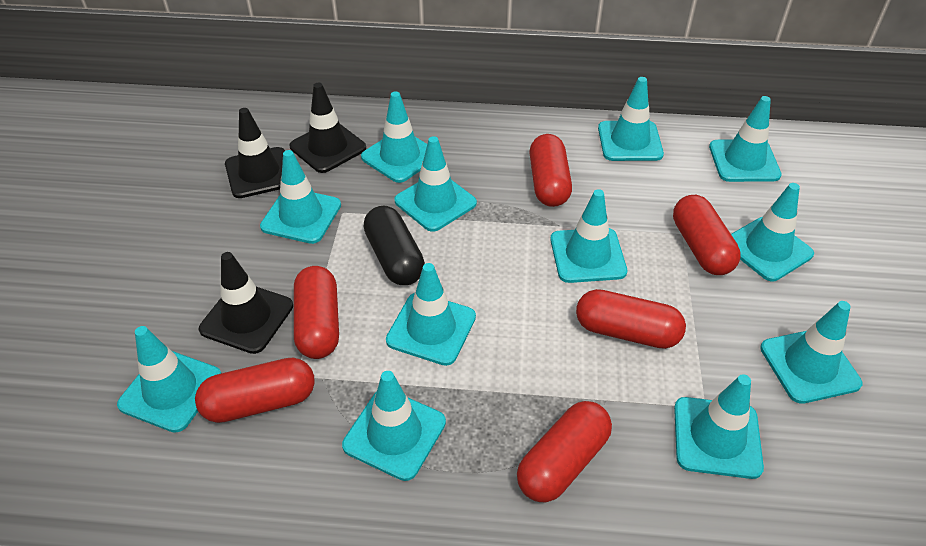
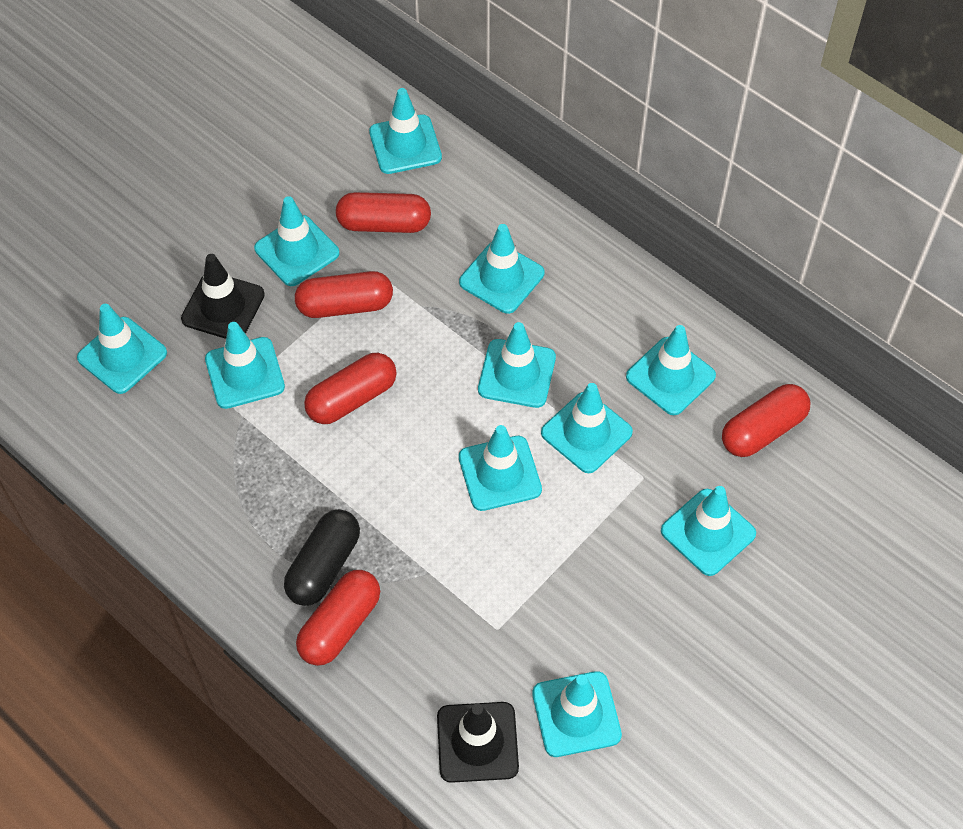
black traffic cone: [199,252,293,354] [225,108,285,198] [290,83,366,173] = 3 -> [181,254,265,339] [437,702,519,783] = 2
red capsule: [195,358,315,423] [294,266,339,359] [517,401,612,502] [529,134,572,207] [576,289,686,349] [673,195,740,275] = 6 -> [295,271,393,318] [296,570,380,666] [304,353,397,424] [336,192,431,233] [722,384,810,457] = 5
turquoise traffic cone: [117,326,221,433] [260,150,341,244] [342,371,446,481] [361,91,427,183] [386,263,476,366] [394,136,477,232] [550,189,627,283] [598,77,664,161] [674,374,764,479] [709,96,782,182] [731,183,814,281] [760,301,862,404] = 12 -> [77,304,167,394] [205,322,285,409] [254,196,339,286] [369,88,442,174] [459,224,545,314] [459,425,542,511] [478,322,556,408] [532,671,622,757] [541,383,633,473] [626,325,716,415] [661,486,756,576] = 11

